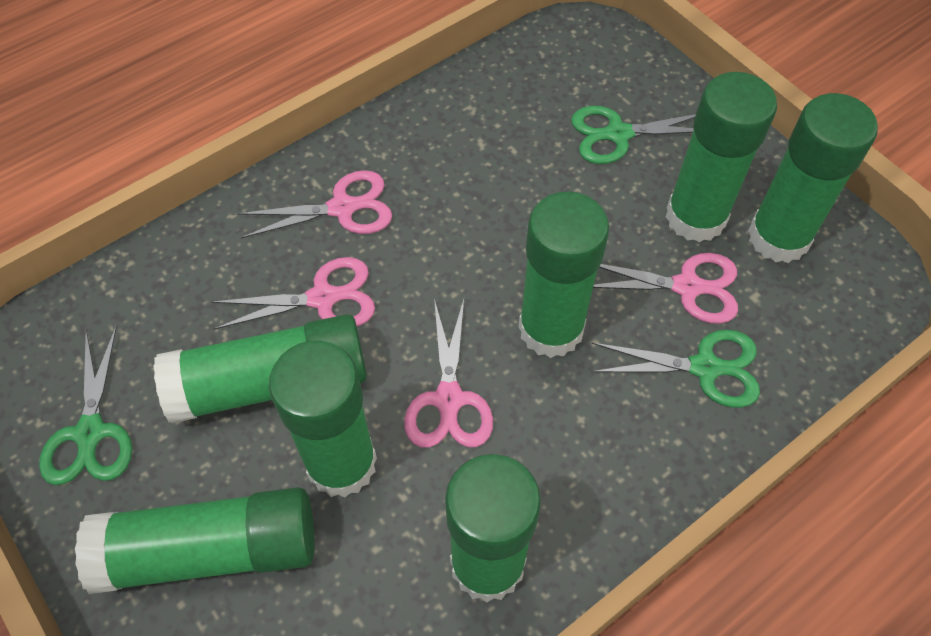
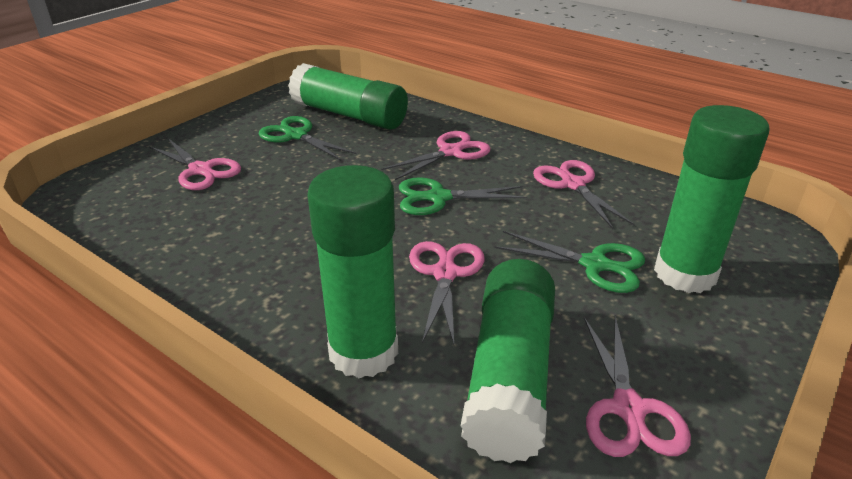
green glue stick: [75,487,315,594] [153,314,367,423] [269,340,377,498] [445,454,541,602] [518,192,609,358] [666,72,777,242] [748,93,878,263] = 7 -> [288,63,408,130] [307,165,398,378] [461,259,555,463] [654,105,770,293] = 4
pink scissors: [211,257,375,330] [237,170,392,239] [404,299,493,448] [593,253,738,324] = 4 -> [149,138,241,190] [381,131,491,180] [409,241,485,344] [533,160,635,229] [584,316,691,457] = 5

